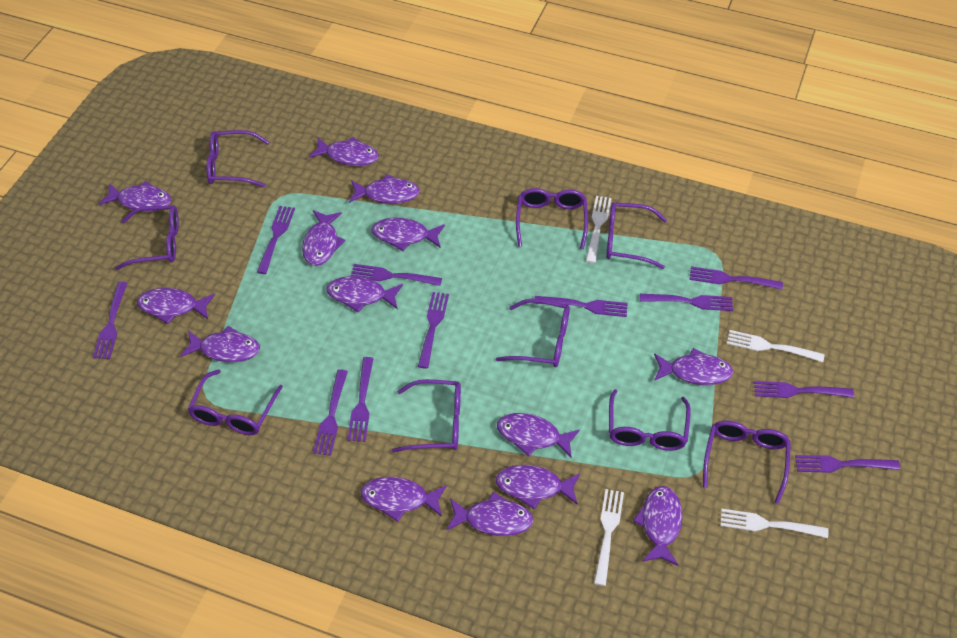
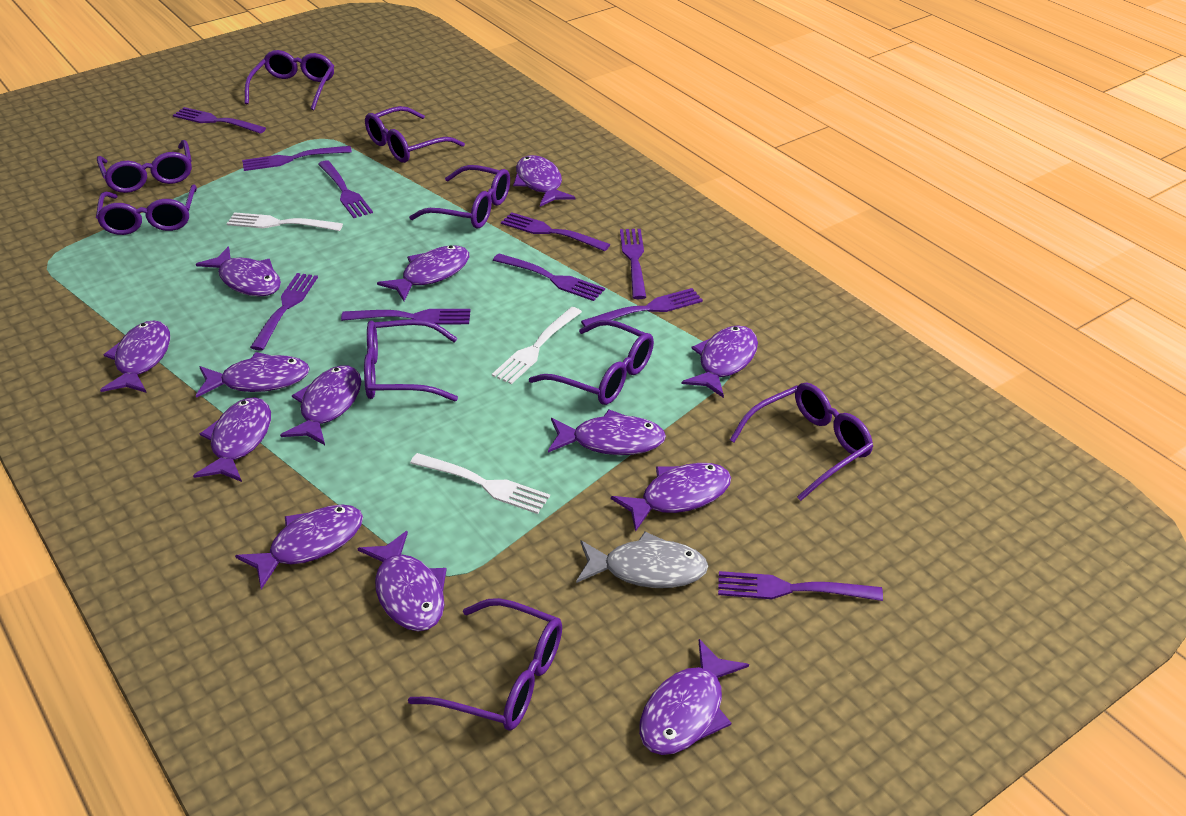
grey fish: none = 0 -> [576,532,708,588] = 1
purple fish: [99,181,171,212] [137,288,215,324] [180,326,260,362] [302,210,345,266] [309,137,379,166] [326,276,403,313] [349,174,420,204] [361,477,447,522] [371,218,445,251] [446,492,533,536] [495,465,580,509] [497,413,580,458] [633,486,683,566] [654,348,733,385] = 14 -> [100,320,170,393] [193,397,271,482] [196,246,281,297] [196,352,310,398] [235,504,363,589] [280,366,361,445] [357,531,447,631] [377,245,469,301] [513,155,575,207] [548,410,666,455] [611,463,731,532] [639,639,749,755] [682,325,758,398] = 13
purple fork: [93,282,127,359] [257,206,295,274] [313,369,348,456] [347,357,374,442] [350,264,442,286] [418,292,449,369] [534,296,628,317] [640,294,733,311] [690,266,783,290] [754,381,854,398] [795,455,900,473] = 11 -> [173,107,266,134] [242,146,352,171] [250,273,318,351] [318,160,373,218] [341,309,471,325] [493,253,605,301] [501,212,610,251] [581,288,703,327] [620,229,646,299] [718,571,883,601] = 10
white fork: [586,196,612,263] [594,489,624,586] [720,509,828,538] [727,330,825,362] = 4 -> [226,212,343,231] [410,453,550,514] [492,307,582,384] = 3

